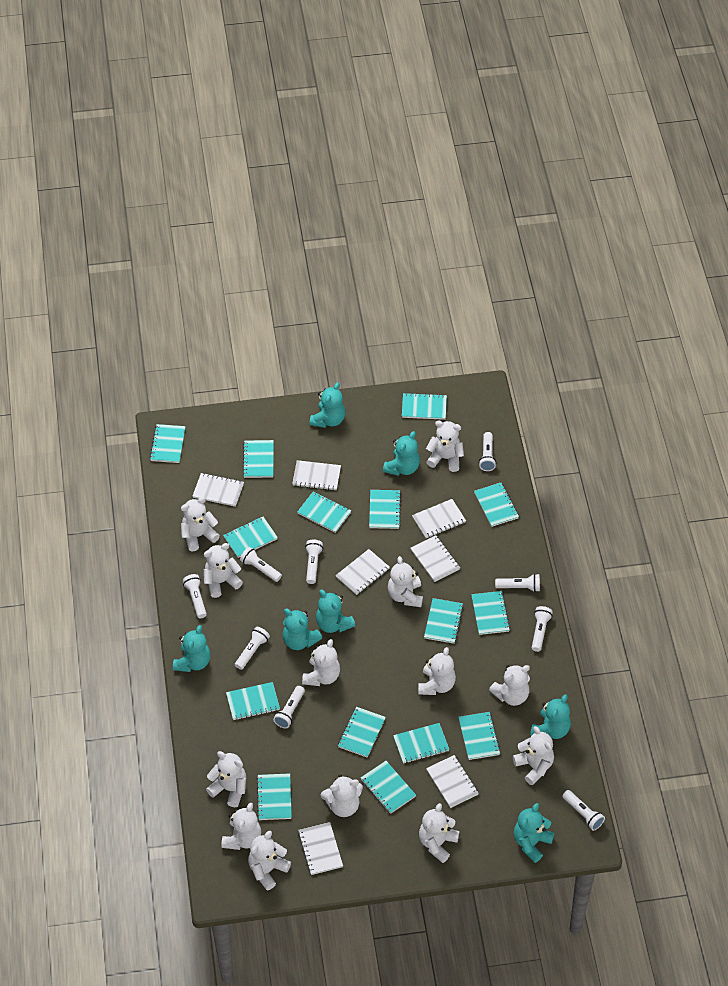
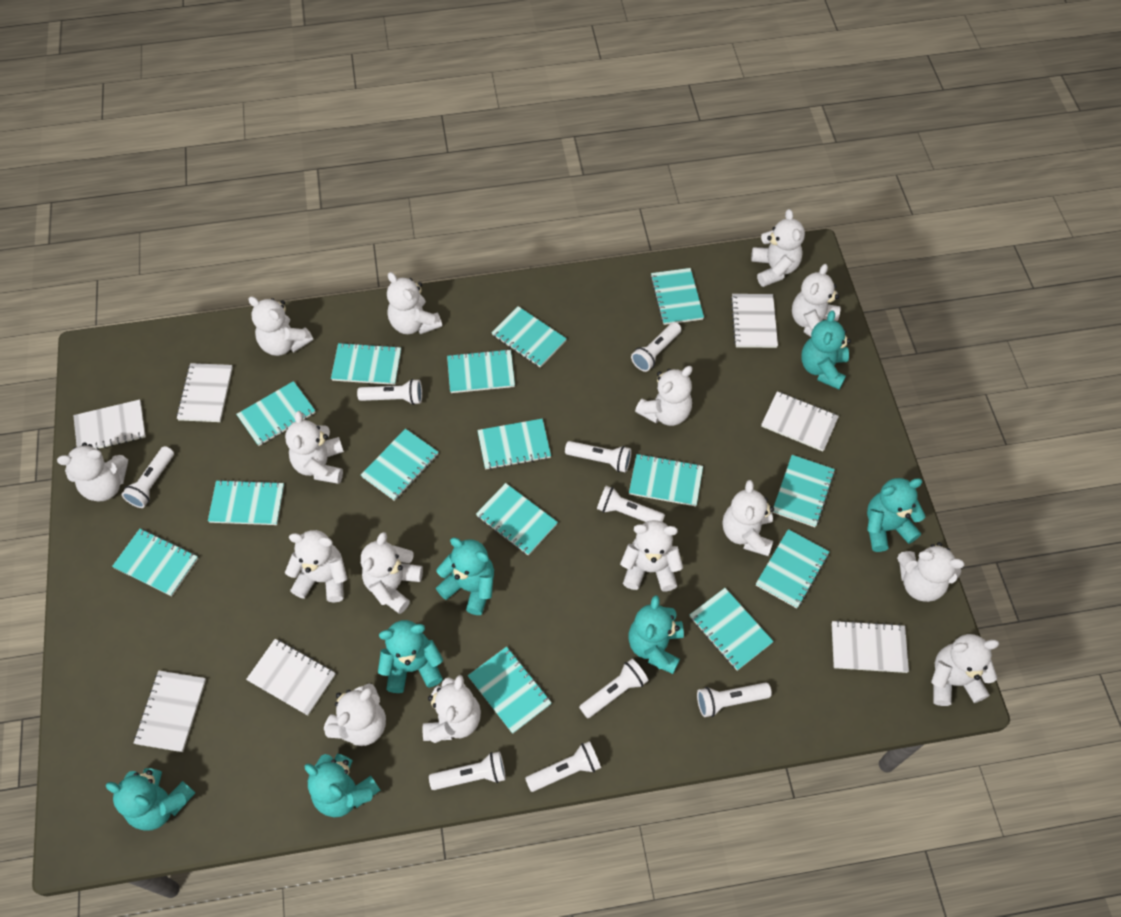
white teddy bear: [181,497,220,552] [203,543,243,598] [206,751,246,807] [221,803,261,850] [248,831,291,891] [302,639,340,686] [321,774,363,817] [388,556,423,607] [418,647,456,695] [419,803,459,863] [426,420,464,472] [489,664,530,706] [513,726,554,785] = 13 -> [57,442,128,502] [248,296,313,356] [285,411,344,484] [285,530,348,602] [324,683,386,746] [361,532,423,614] [387,272,442,334] [423,675,481,743] [620,520,683,592] [635,366,692,426] [723,480,774,556] [751,209,805,287] [792,264,841,337] [897,542,965,602] [931,634,999,706] = 15

